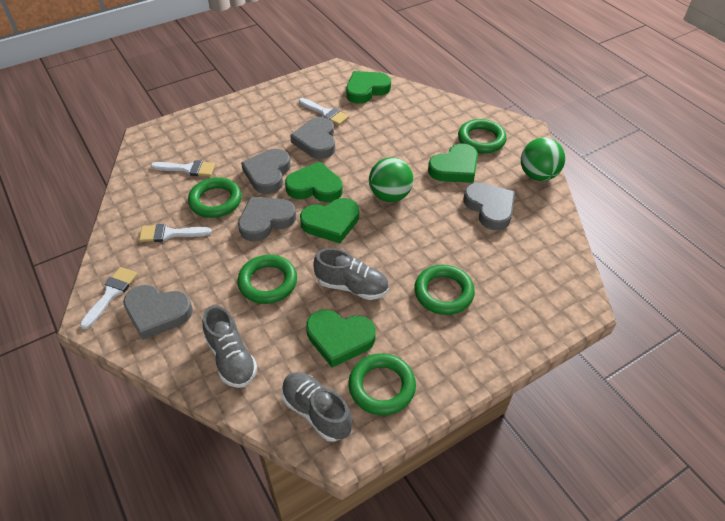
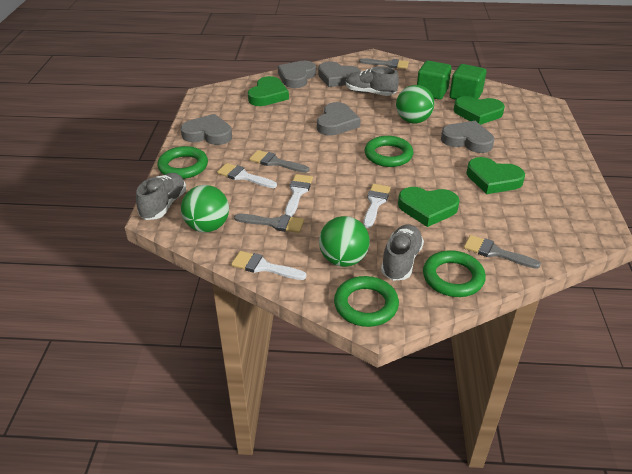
green ball: [369,157,413,202] [521,138,565,181] = 2 -> [181,185,229,232] [319,216,370,267] [396,85,434,123] = 3
green cube: none = 0 -> [417,61,451,100] [450,64,486,100] = 2
green heart: [285,162,343,202] [300,198,359,243] [306,310,376,367] [346,71,391,104] [428,144,478,183] = 5 -> [248,76,289,106] [398,187,460,227] [454,96,505,125] [467,157,525,194] = 4
green ring: [188,177,242,218] [238,255,297,304] [349,353,416,415] [414,265,475,315] [458,119,506,153] = 5 -> [157,146,208,179] [334,276,399,327] [365,136,413,167] [423,250,486,297] = 4
grey brush: none = 0 -> [234,214,304,233] [249,150,310,173] [359,58,409,69] [464,235,541,269] = 4

